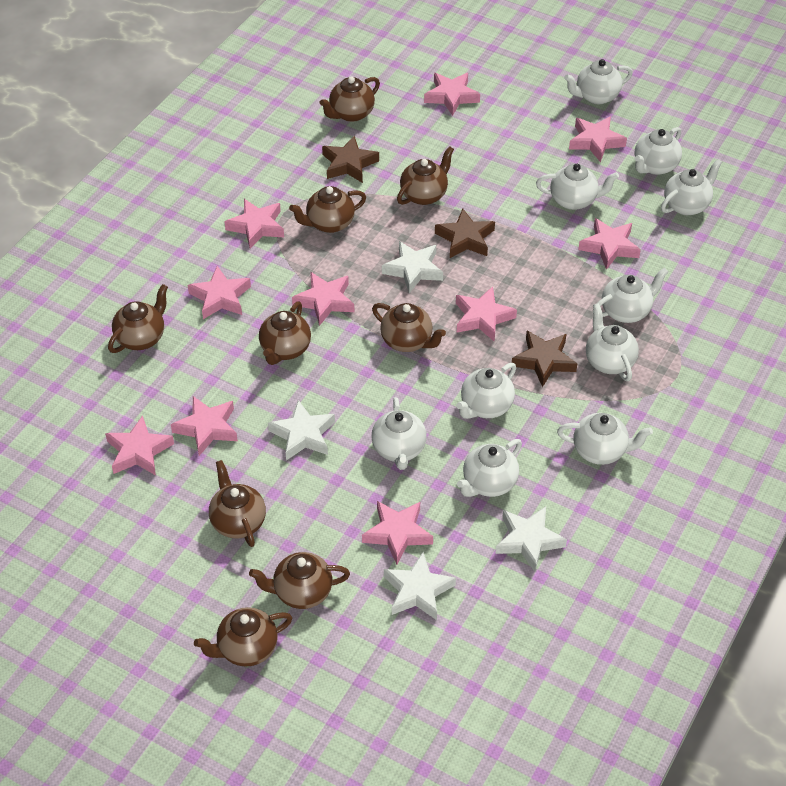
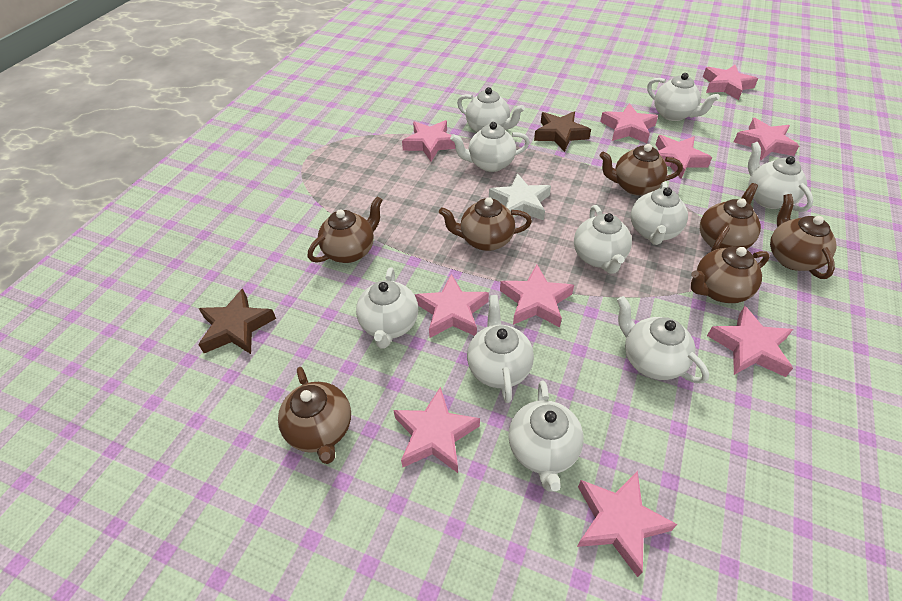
brown star: [322,136,379,183] [435,209,495,258] [512,331,577,387] = 3 -> [198,288,276,354] [534,111,591,152] = 2
brown teapot: [108,284,168,353] [194,607,292,667] [209,460,266,547] [249,552,350,609] [259,301,311,365] [289,186,366,233] [319,76,380,122] [372,303,446,352] [397,146,454,205] = 9 -> [278,367,351,464] [308,196,383,263] [439,197,532,251] [599,144,683,196] [691,246,770,303] [700,183,761,251] [770,194,836,279] = 7
white star: [268,400,335,460] [382,241,443,293] [384,552,456,620] [495,507,567,572] = 4 -> [489,173,551,220] = 1

